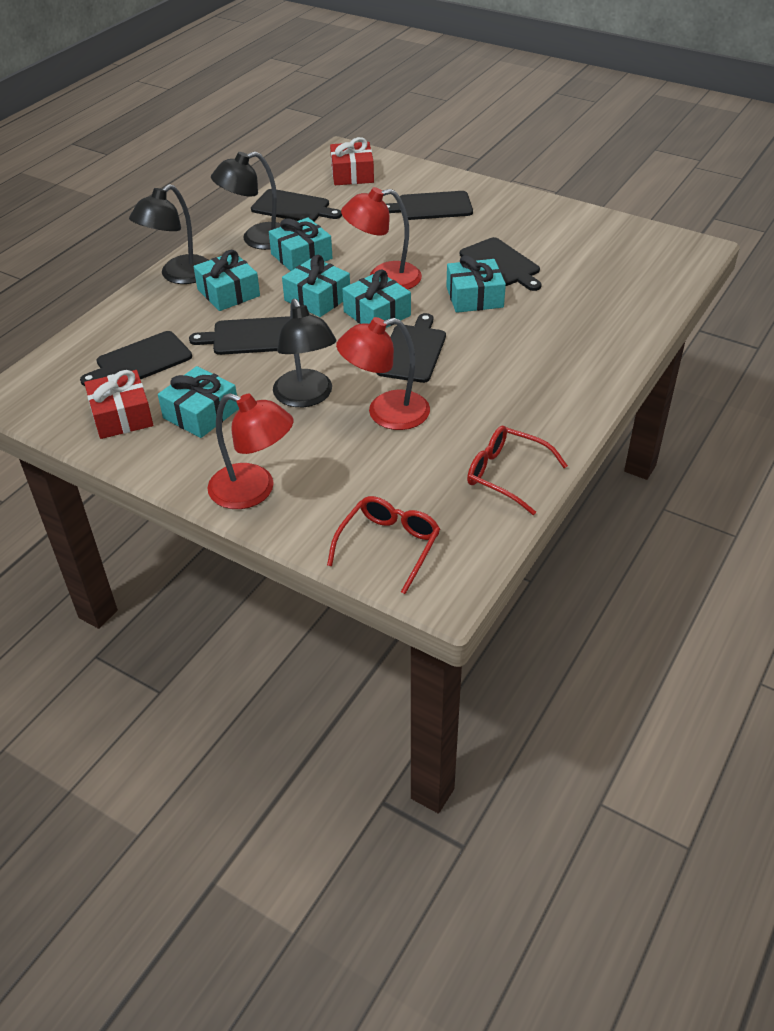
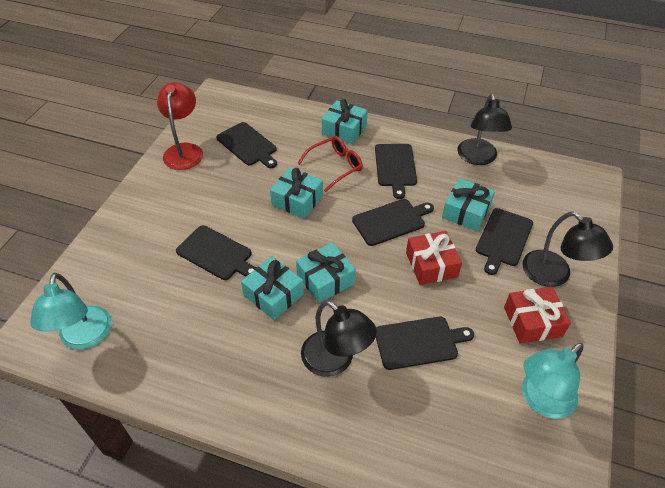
red glasses: [327,496,440,594] [467,426,568,515] = 2 -> [297,136,363,192] = 1
red lamp: [208,393,294,509] [336,317,430,430] [341,187,422,290] = 3 -> [157,82,203,170] = 1
turquoise gift: [158,366,239,438] [193,250,260,311] [269,217,333,271] [282,255,350,317] [342,270,411,328] [446,255,506,313] = 6 -> [241,256,304,320] [270,167,323,219] [296,242,356,303] [322,99,368,144] [442,178,495,231] = 5
turquoise lamp: none = 0 -> [30,273,112,349] [522,342,584,419] = 2

